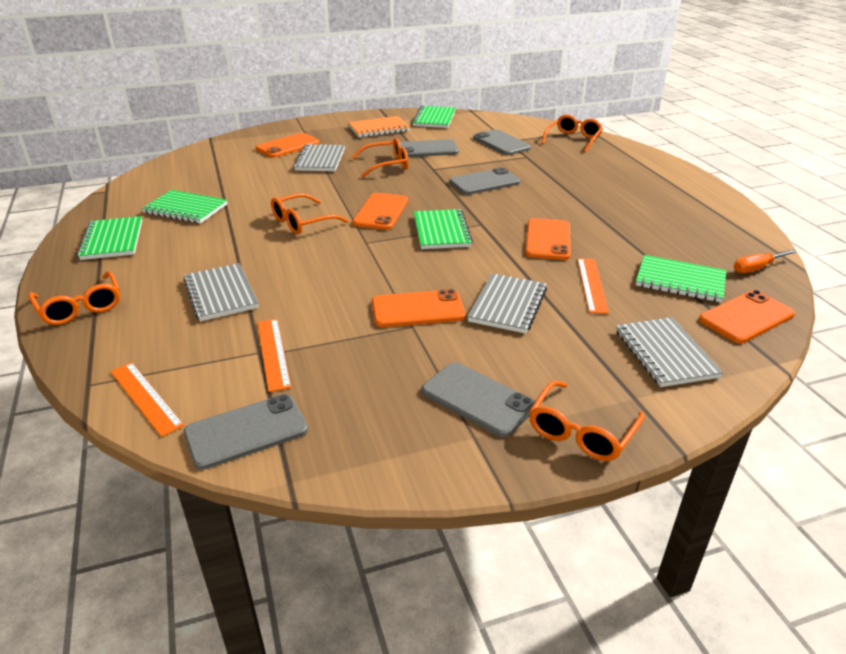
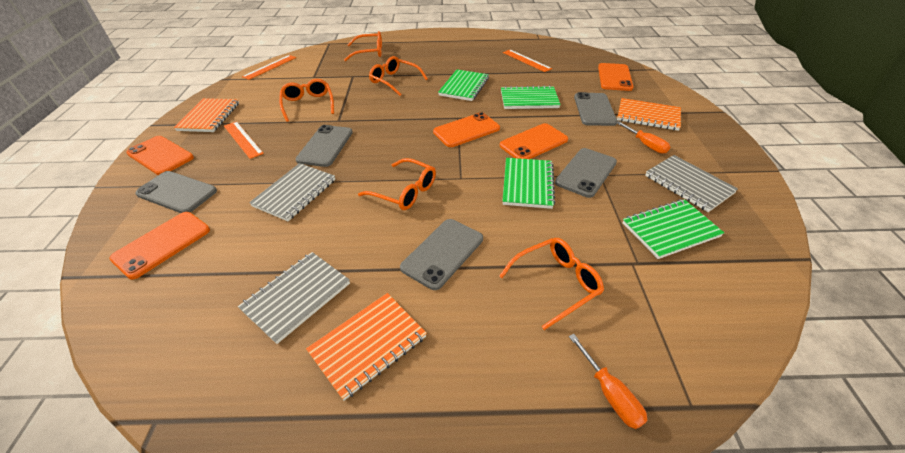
green notebook: [77,216,142,260] [142,190,227,224] [412,105,456,128] [414,209,473,249] [636,255,727,302] = 5 -> [438,69,489,101] [501,85,561,109] [503,158,555,209] [623,199,724,259] = 4
grey notebook: [183,263,259,321] [294,144,345,171] [467,273,547,334] [616,317,723,387] = 4 -> [238,252,350,344] [249,163,335,221] [645,155,738,212] = 3
orange notebook: [348,116,410,138] = 1 -> [174,98,239,132] [306,293,427,400] [617,98,681,131] = 3
orange screwdriver: [734,250,796,273] = 1 -> [569,334,648,429] [616,121,670,154] = 2

